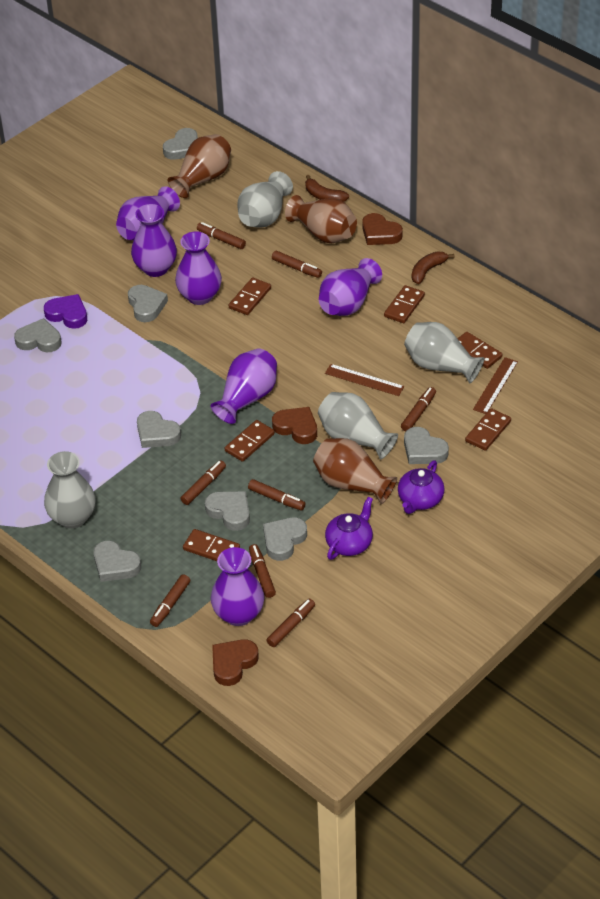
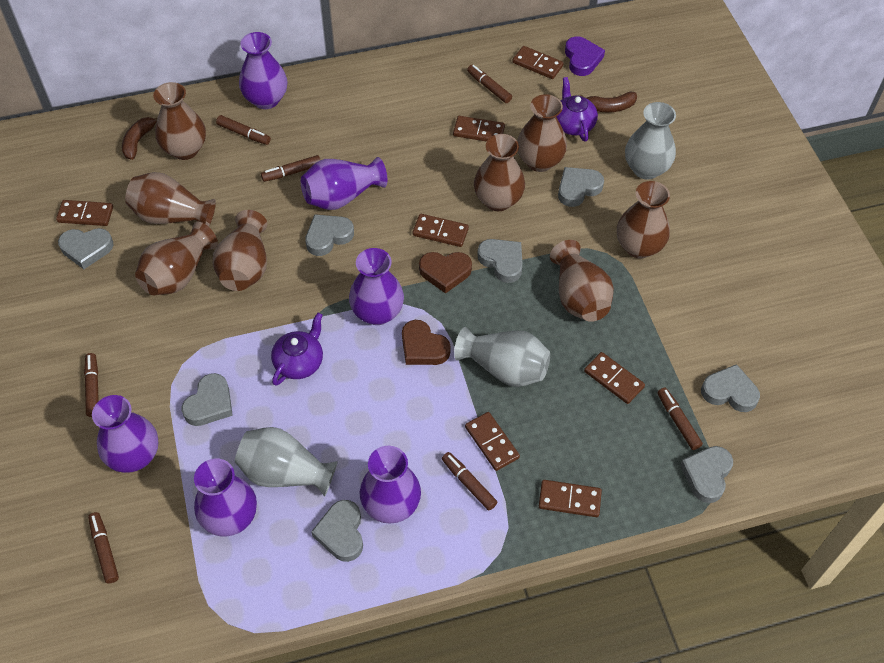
brown domino: [183,529,240,561] [225,420,275,462] [229,278,271,315] [384,285,425,323] [457,332,502,369] [465,408,511,451] = 6 -> [56,200,113,226] [412,214,469,247] [453,116,505,142] [465,412,520,471] [512,46,564,79] [539,480,602,517] [584,352,645,404] = 7
brown heart: [212,639,259,686] [272,407,317,444] [362,213,403,245] = 3 -> [402,320,451,365] [419,252,472,294] = 2
brown marker: [150,574,190,627] [180,460,226,505] [197,222,246,249] [248,479,306,511] [249,544,276,598] [267,599,315,647] [272,251,322,278] [401,387,436,431] = 8 -> [84,353,99,417] [88,512,119,584] [216,115,271,145] [261,155,320,182] [442,452,498,511] [467,65,512,103] [657,388,703,450] = 7
brown ruler: [325,364,404,396] [473,357,518,414] = 2 -> none = 0
brown vase: [168,134,231,198] [285,195,357,243] [313,438,397,504] = 3 -> [125,172,216,227] [135,222,218,295] [153,82,206,160] [213,210,267,291] [474,134,525,211] [517,94,567,172] [550,240,614,322] [617,181,670,259] = 8
grey vase: [44,451,96,529] [237,171,293,228] [318,392,398,459] [404,322,485,384] = 4 -> [235,427,338,496] [454,327,550,387] [625,102,676,180] = 3

